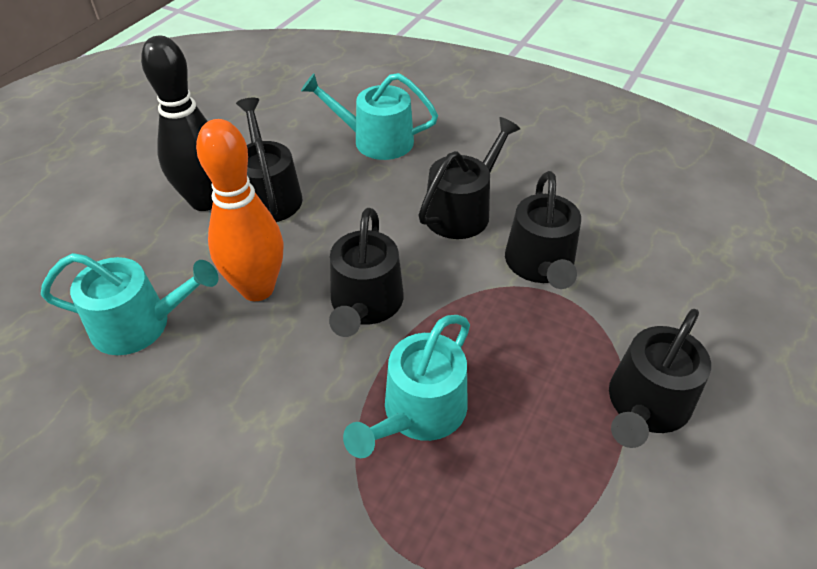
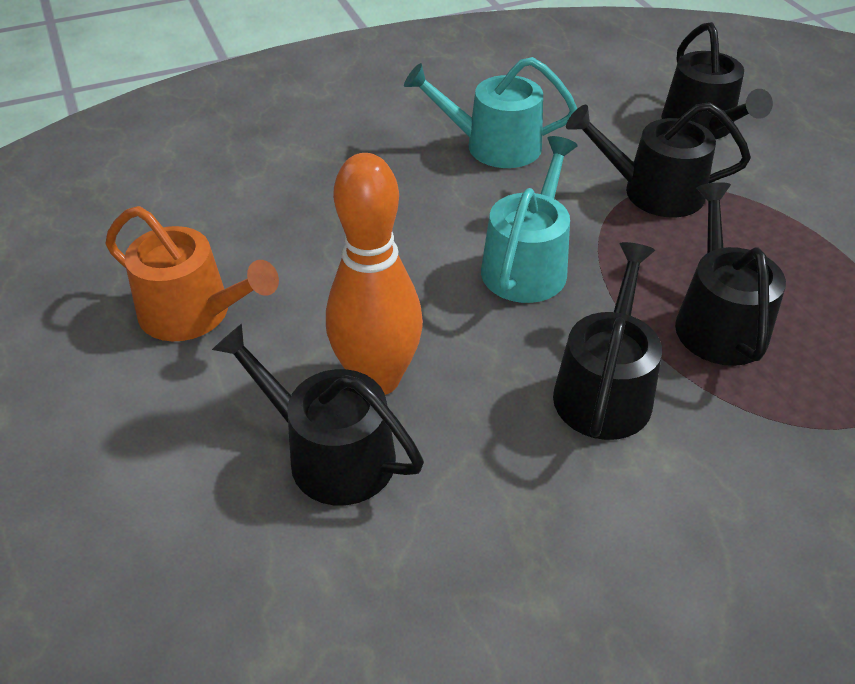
black bowling pin: [141,36,213,211] = 1 -> none = 0
orange watering can: none = 0 -> [105,206,279,341] = 1
turquoise watering can: [41,253,219,355] [301,73,438,160] [343,315,470,458] = 3 -> [404,57,577,168] [481,136,578,303] = 2

